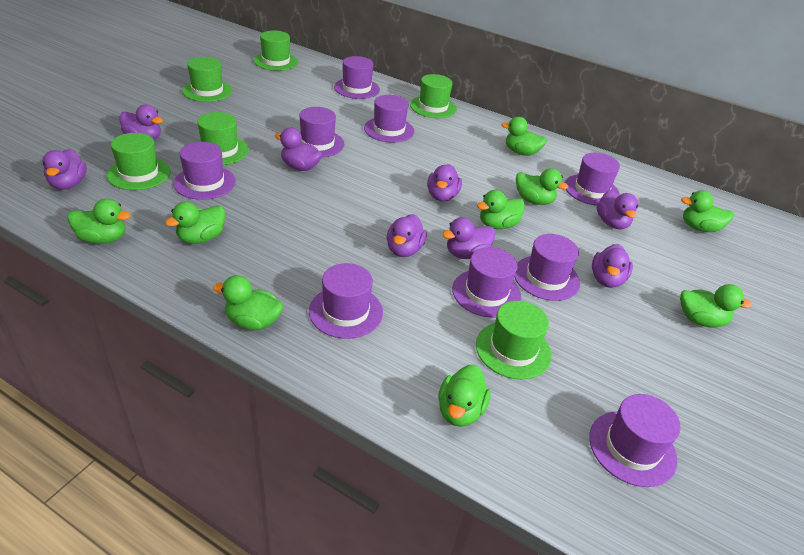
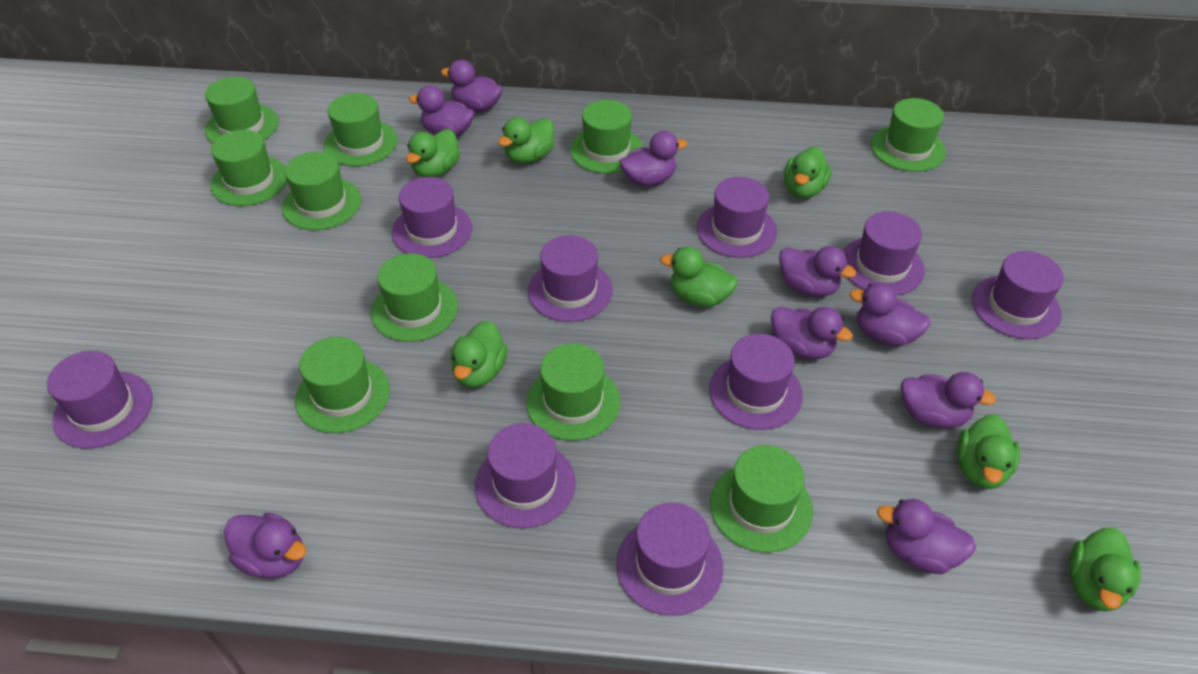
green duck: [67,199,131,244] [165,201,225,244] [213,275,283,330] [438,365,490,427] [477,190,525,229] [501,117,547,156] [516,168,568,205] [680,284,752,328] [681,190,734,232] = 9 -> [406,129,460,177] [450,321,508,388] [498,117,554,164] [660,246,738,307] [784,147,831,199] [957,414,1020,489] [1068,528,1141,611] = 7
green hat: [107,133,171,190] [182,57,233,102] [197,112,249,165] [254,31,298,71] [410,74,457,118] [476,301,552,379] = 6 -> [205,77,279,143] [210,130,288,206] [282,152,361,230] [295,337,390,433] [323,93,398,166] [371,253,458,342] [526,343,620,441] [570,100,643,174] [710,445,813,553] [871,98,946,172] = 10
purple duck: [43,149,87,190] [119,104,163,140] [275,128,322,171] [387,214,427,257] [427,164,462,201] [442,217,495,259] [592,244,633,288] [596,190,638,229] = 8 -> [224,512,306,579] [409,85,474,137] [441,60,503,112] [619,131,687,187] [771,307,853,360] [779,246,856,297] [850,283,931,346] [877,499,976,574] [901,372,996,428] = 9

